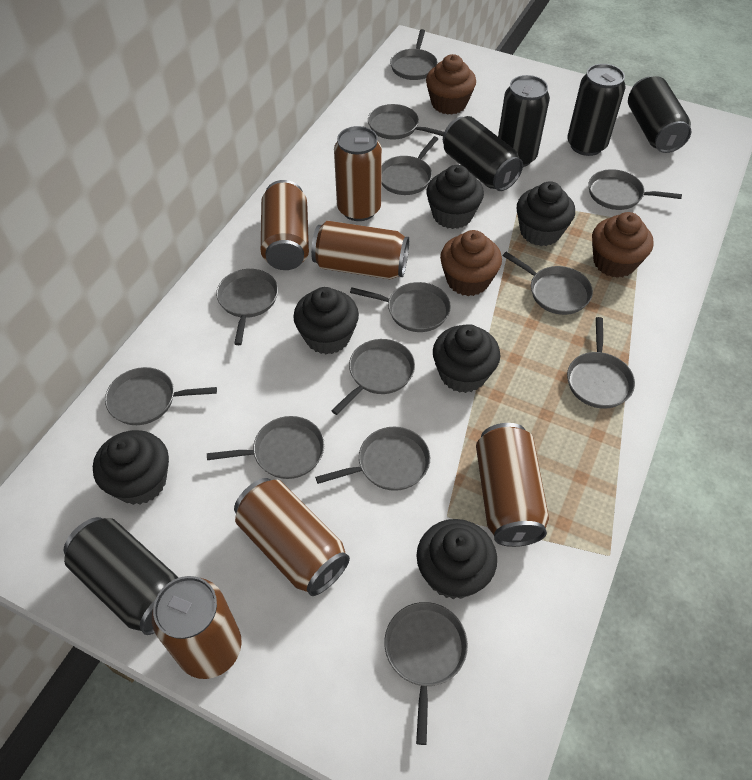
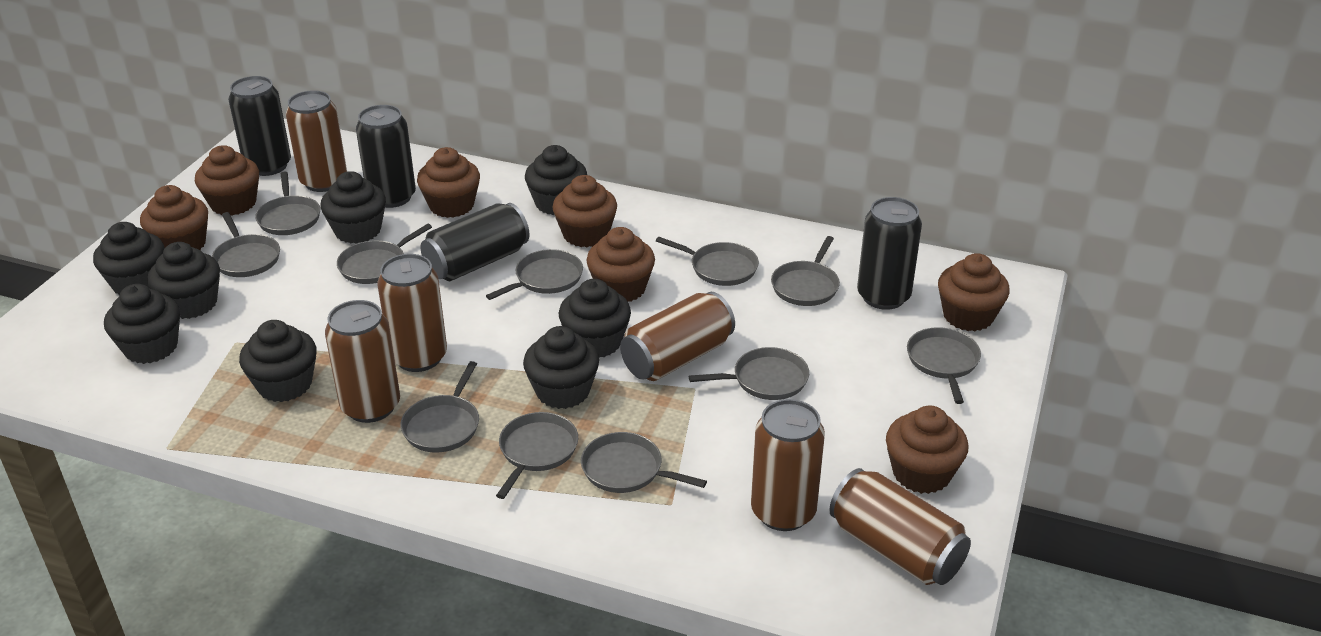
black can: [64,517,178,635] [443,116,523,191] [498,75,550,167] [567,64,625,156] [628,76,691,153] = 5 -> [228,76,291,176] [356,105,416,208] [421,203,530,281] [857,197,922,310] = 4
black cupcake: [93,430,169,505] [293,287,359,355] [417,519,497,599] [426,165,484,229] [433,324,500,393] [517,181,575,246] = 6 -> [93,222,165,296] [104,284,180,364] [147,242,220,319] [239,320,317,402] [320,171,386,244] [523,326,599,409] [525,145,587,215] [559,279,631,358] = 8
brown cupcake: [426,54,476,115] [440,230,502,296] [592,212,654,278] = 3 -> [140,185,208,250] [195,145,259,216] [417,147,480,218] [552,175,617,247] [586,227,655,302] [886,406,968,494] [938,253,1010,331] = 7
grey pan: [105,367,217,425] [207,416,325,479] [216,269,278,345] [315,427,430,491] [331,339,415,415] [350,282,451,332] [368,104,444,140] [381,136,438,195] [384,602,468,745] [390,29,438,80] [503,252,593,315] [567,317,635,409] [588,169,682,210] = 13 -> [212,212,280,277] [255,172,320,235] [337,224,432,284] [401,361,479,452] [486,249,583,300] [496,412,578,499] [581,432,707,493] [656,237,759,286] [689,347,809,400] [771,236,840,306] [907,327,981,404] = 11

